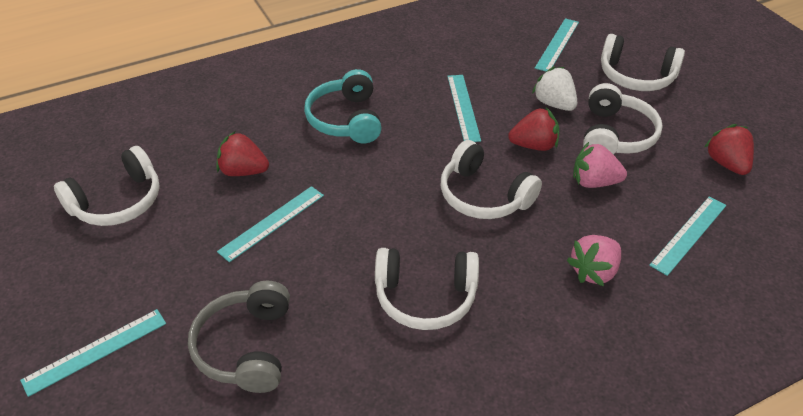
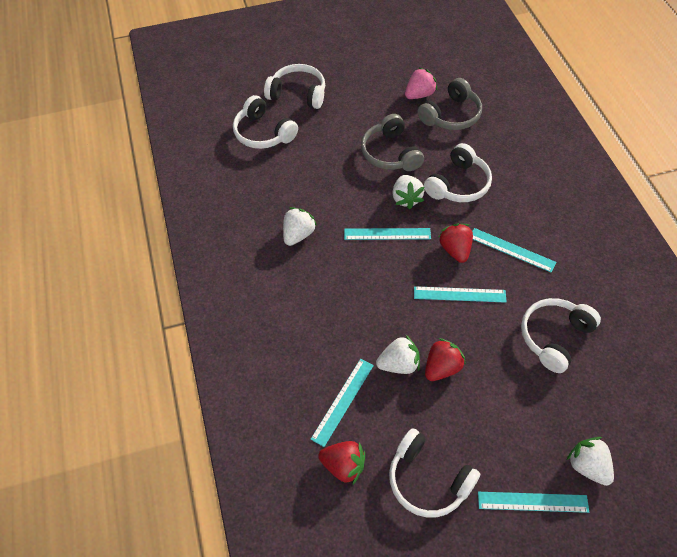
grey headphones: [188,281,290,393] = 1 -> [361,114,424,171] [418,78,482,130] = 2
pink strawberry: [567,235,621,286] [573,142,627,188] = 2 -> [405,67,437,99] = 1
turquoise headphones: [304,69,382,143] = 1 -> none = 0
white strawberry: [532,66,577,111] = 1 -> [283,207,317,246] [376,335,420,374] [392,175,424,209] [567,437,614,486] = 4

